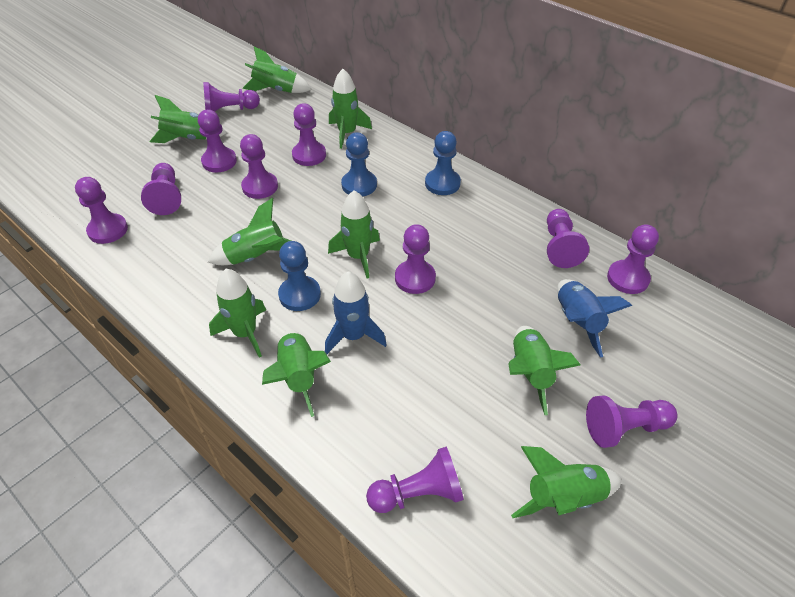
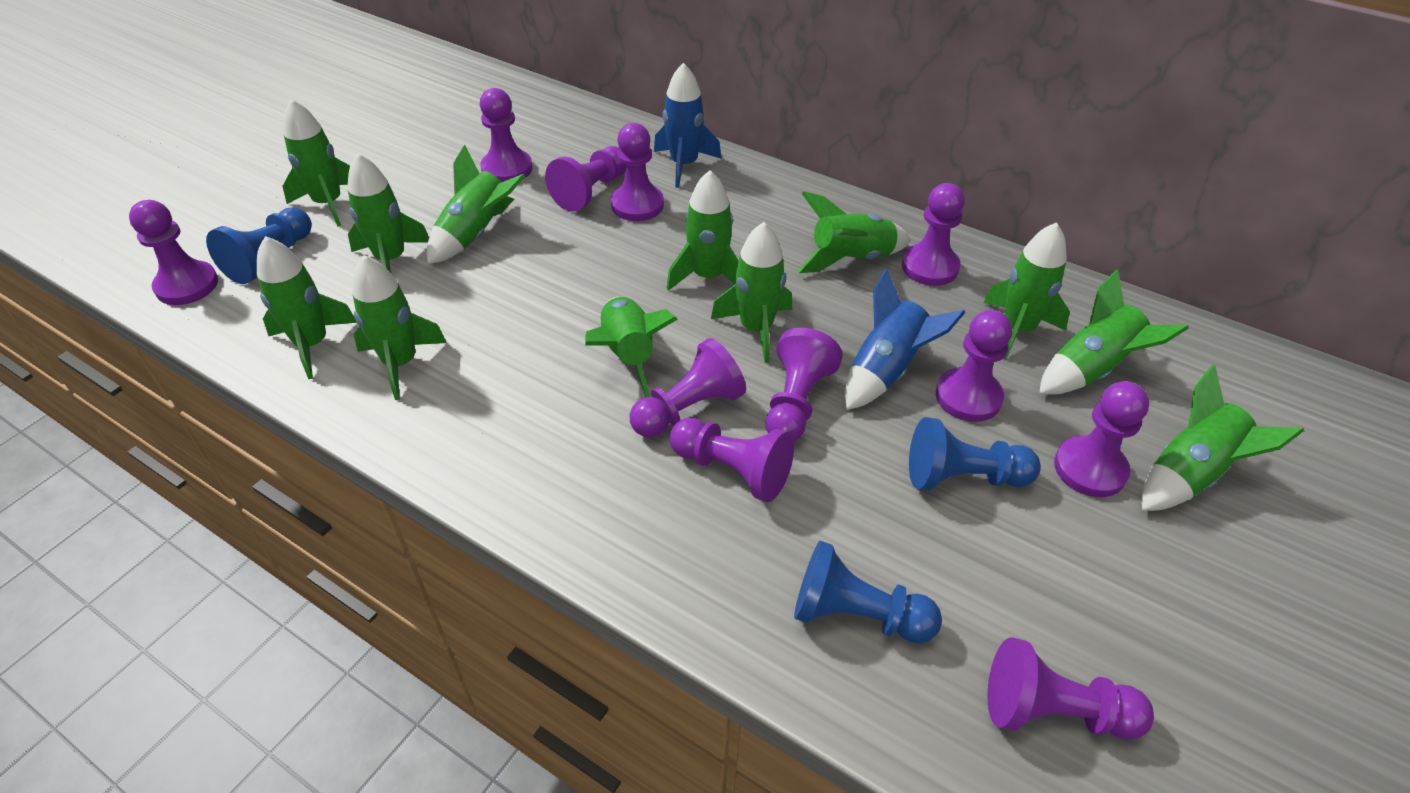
green rocket: [150,95,227,143] [208,198,291,265] [209,269,266,358] [242,46,312,93] [262,330,331,417] [328,191,380,279] [329,69,372,149] [508,326,581,415] [511,446,622,518] = 9 -> [257,236,357,379] [282,99,350,227] [347,153,429,273] [352,255,447,400] [427,145,526,264] [585,297,678,397] [666,170,739,291] [711,222,792,363] [797,191,911,273] [983,222,1070,360] [1039,270,1189,395] [1141,365,1304,511] = 12

